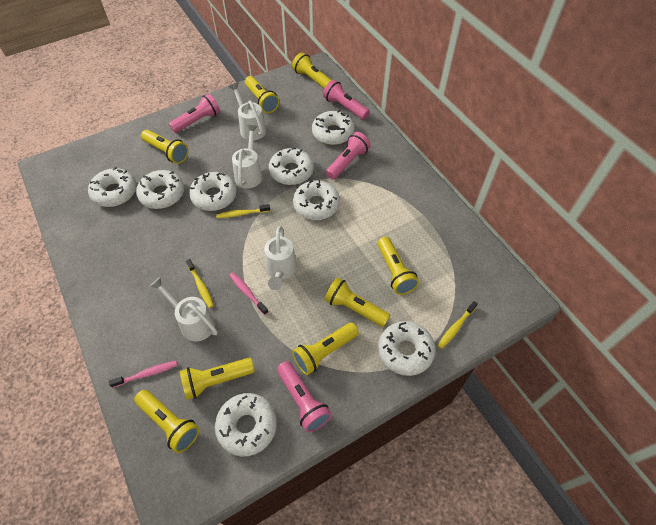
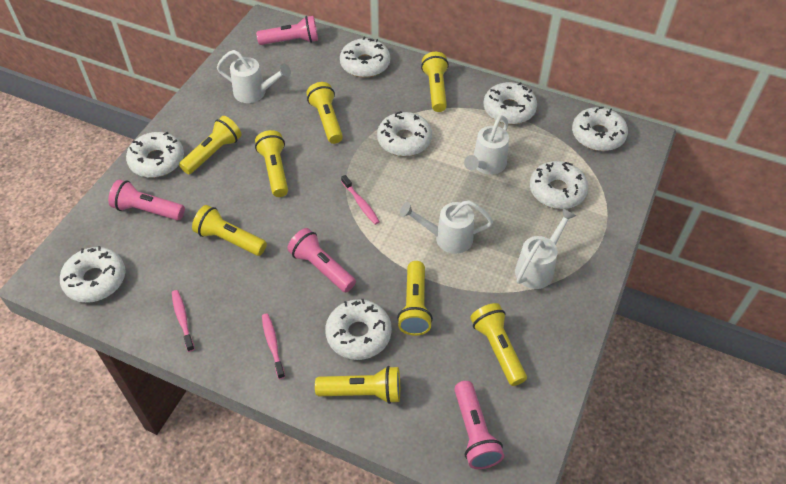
pink toothbrush: [109,361,178,388] [229,272,268,315] = 2 -> [172,290,195,352] [262,313,285,379] [341,175,380,225] = 3
yellow toothbrush: [186,259,214,308] [216,204,270,218] [437,301,478,349] = 3 -> none = 0

